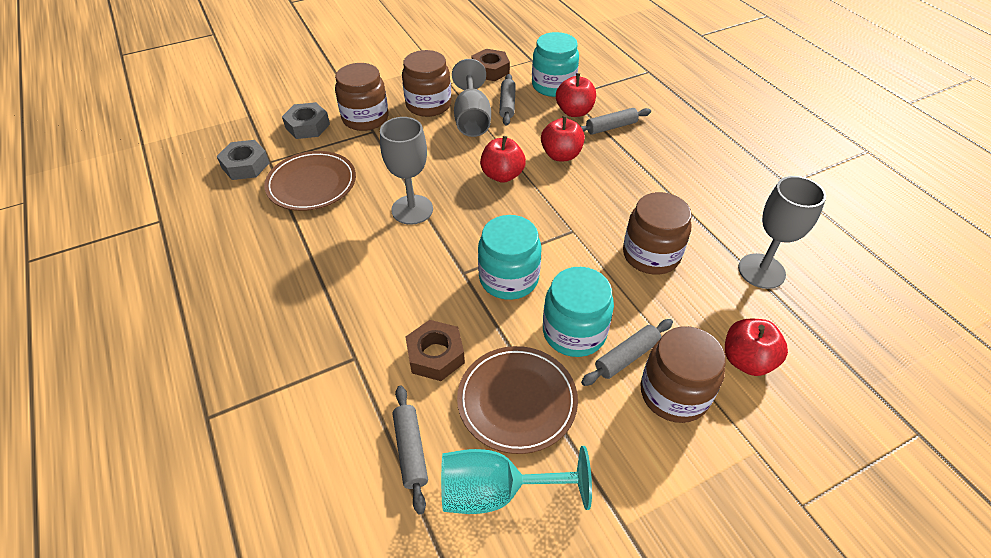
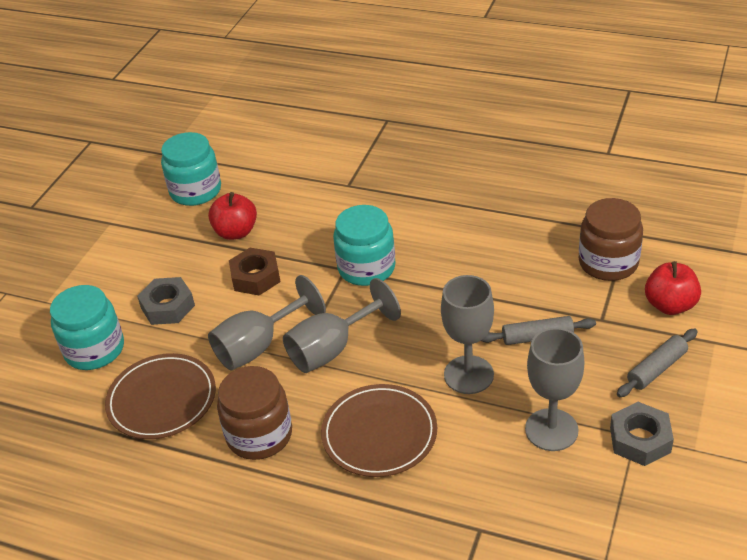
brown jar: [335,63,389,131] [402,50,451,117] [623,192,692,275] [640,326,726,423] = 4 -> [217,366,292,460] [579,198,643,281] = 2
brown nut: [406,320,465,381] [472,49,510,81] = 2 -> [229,248,281,295] = 1
grey goblet: [380,117,433,225] [452,59,491,137] [738,176,826,289] = 3 -> [208,275,326,370] [283,278,401,373] [441,275,494,394] [525,328,585,451] = 4
grey rolling pin: [393,386,428,514] [499,74,516,125] [580,108,651,134] [581,319,673,386] = 4 -> [481,316,596,345] [617,329,698,397] = 2
red apple: [480,136,526,183] [541,116,585,161] [556,73,596,117] [725,319,788,376] = 4 -> [208,192,257,240] [645,261,701,315] = 2
turquoise goblet: [441,446,592,514] = 1 -> none = 0

